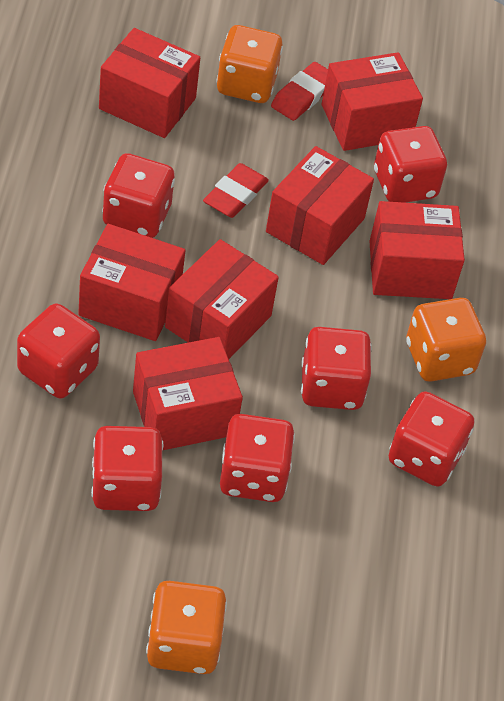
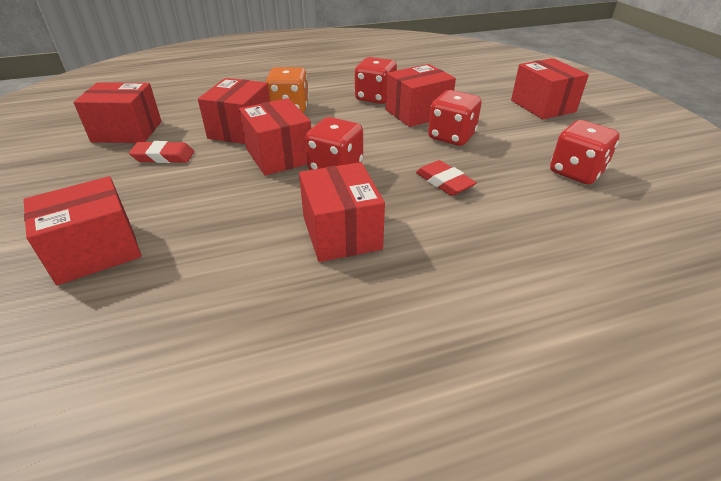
orange dice: [146,581,227,674] [216,25,283,103] [406,298,486,382] = 3 -> [266,67,309,113] = 1
red dice: [17,303,100,399] [91,426,163,511] [102,153,175,238] [220,414,295,502] [301,327,372,410] [374,126,447,203] [389,391,474,487] = 7 -> [305,117,363,170] [355,57,397,104] [428,90,482,146] [550,120,620,184] = 4

